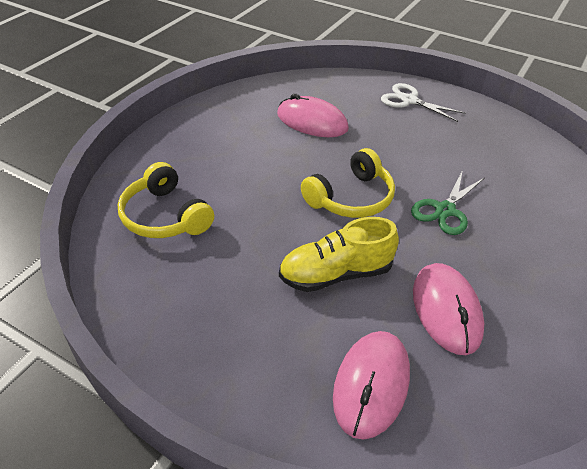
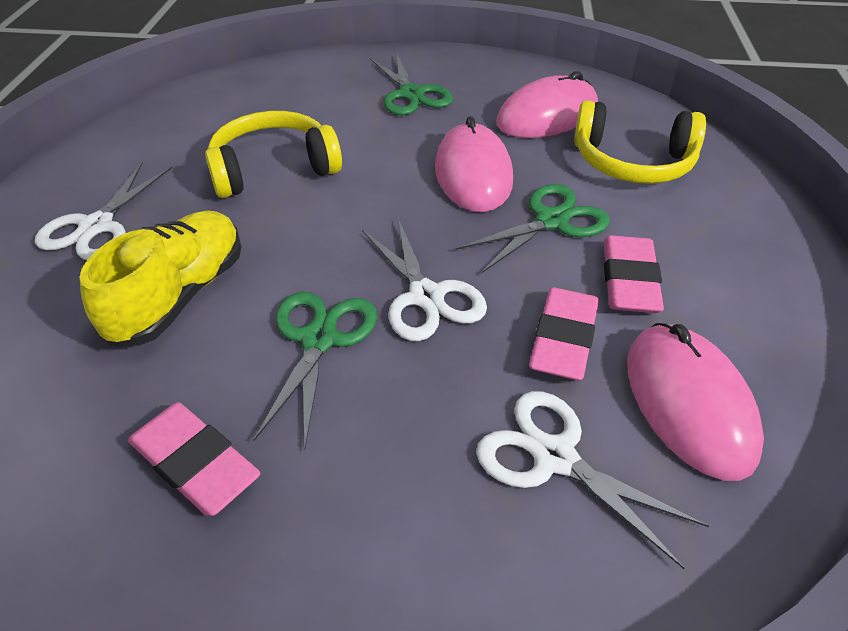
green scissors: [411,170,484,235] = 1 -> [253,292,377,449] [370,52,453,115] [456,184,610,274] = 3
pink eraser: none = 0 -> [128,402,261,516] [529,287,599,380] [604,235,664,313] = 3
white scissors: [381,83,466,122] = 1 -> [35,162,173,260] [362,218,487,341] [476,391,709,569] = 3

